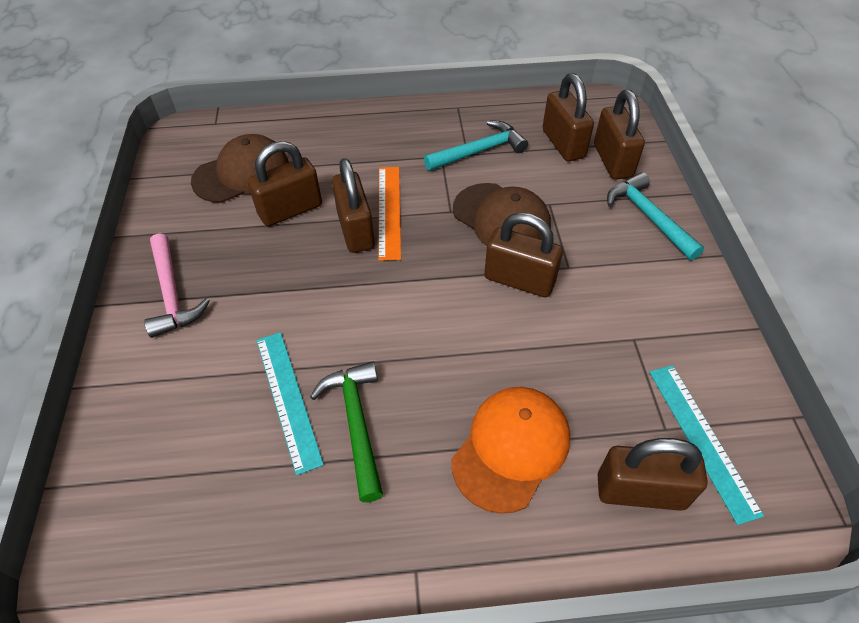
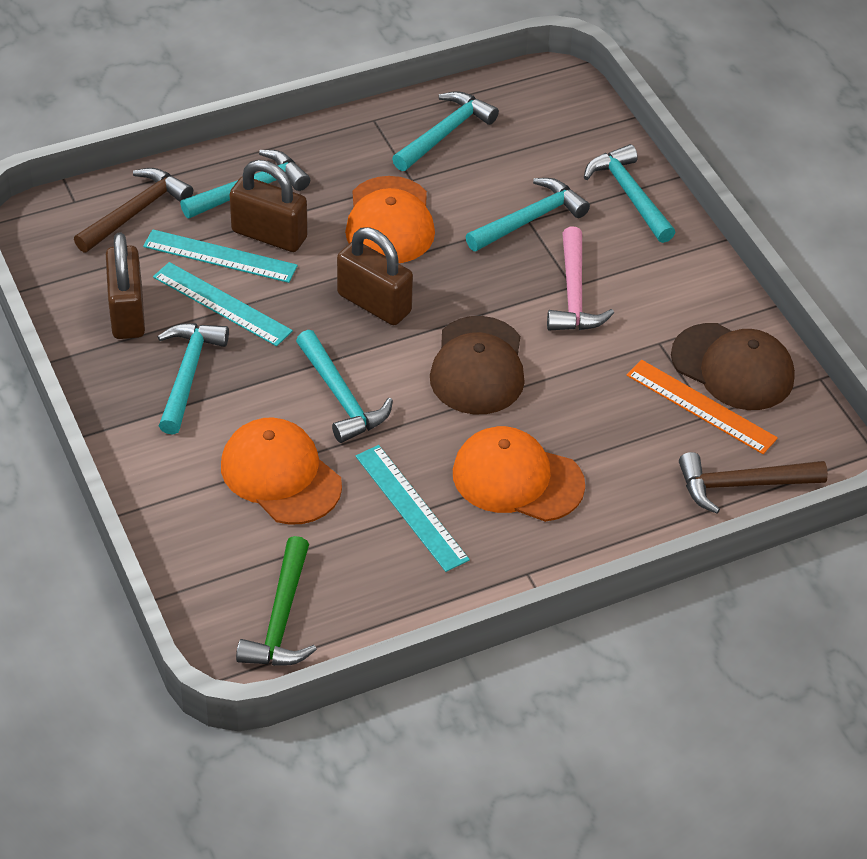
brown hammer: none = 0 -> [74,168,193,252] [679,452,828,514] = 2
brown padlock: [248,141,322,226] [332,158,375,253] [484,212,563,297] [543,73,594,162] [594,90,645,179] [598,438,708,511] = 6 -> [106,232,145,339] [229,160,308,252] [337,227,413,325] = 3
orange cap: [452,387,570,514] = 1 -> [221,417,342,525] [345,176,435,263] [453,426,585,522] = 3
turquoise hammer: [424,121,528,171] [607,172,704,260] = 2 -> [158,323,229,435] [180,150,310,218] [296,330,393,443] [392,91,499,171] [465,178,590,251] [584,144,676,243] = 6
turquoise ruler: [257,332,324,475] [649,365,764,525] = 2 -> [143,229,298,283] [153,262,293,346] [356,445,470,572] = 3

